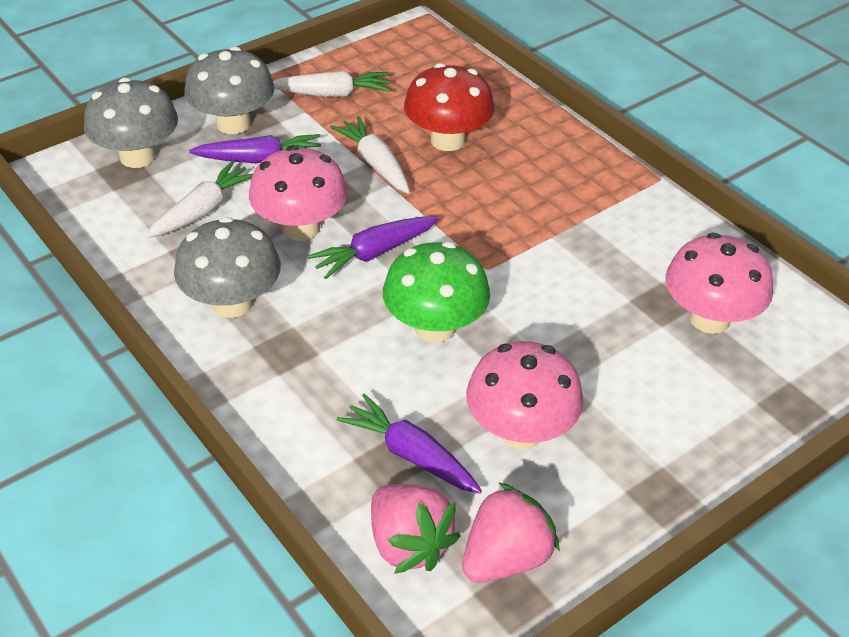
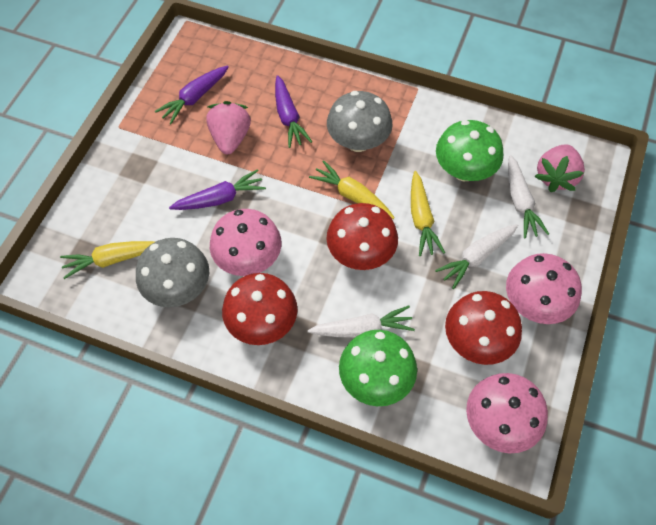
green mushroom: [383,242,490,343] = 1 -> [339,330,417,406] [436,120,503,181] = 2
grey mushroom: [84,78,178,168] [174,217,281,318] [184,46,274,134] = 3 -> [136,238,209,307] [327,91,392,152] = 2
red mushroom: [404,63,494,151] = 1 -> [222,273,297,345] [327,203,398,270] [445,291,522,365] = 3
yellow carrot: none = 0 -> [60,241,154,279] [309,160,395,219] [411,171,445,256] = 3

